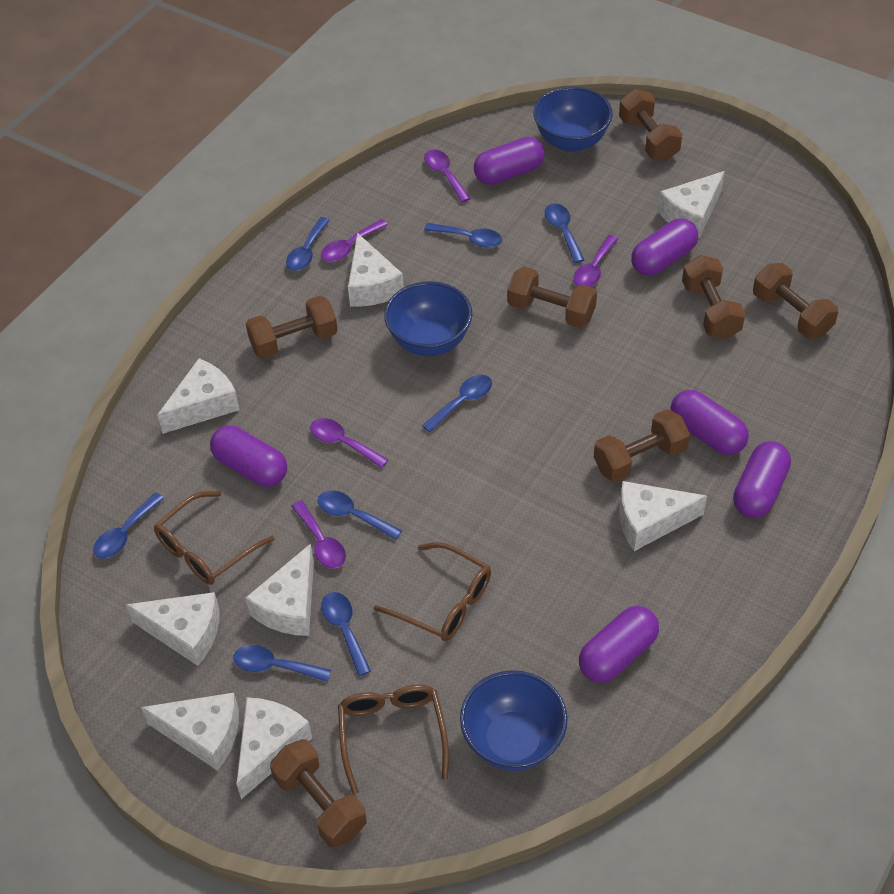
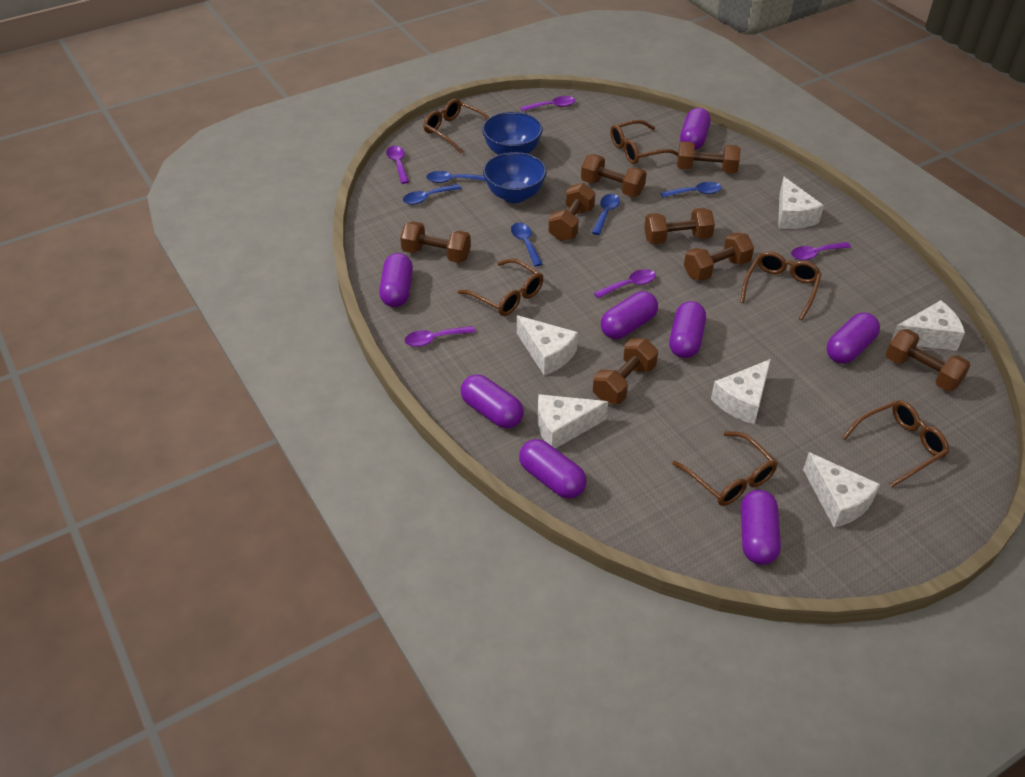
blue bowl: [384,281,472,356] [460,670,568,771] [534,87,613,152] = 3 -> [482,112,543,155] [483,152,547,203] = 2
blue spoon: [93,492,164,559] [233,645,331,682] [286,217,330,271] [318,490,402,540] [321,592,371,676] [422,375,492,432] [424,223,502,248] [545,203,585,263] = 8 -> [403,184,461,205] [426,171,486,183] [511,223,543,266] [592,194,620,235] [660,182,722,198] = 5
brown dumbbell: [246,296,338,359] [270,739,367,848] [507,267,597,328] [594,409,690,482] [619,89,682,161] [682,255,746,339] [753,263,838,339] = 7 -> [400,221,471,263] [548,183,595,241] [581,154,647,197] [593,338,658,404] [644,208,715,245] [677,141,740,173] [684,232,754,281] [886,329,971,391] = 8
brown glasses: [154,491,275,585] [338,684,449,794] [373,542,491,641] = 3 -> [423,99,489,154] [458,259,543,316] [610,120,678,164] [672,431,777,506] [740,251,822,320] [842,400,949,487] = 6
purple capsule: [210,426,287,487] [474,137,545,185] [579,606,659,683] [631,218,698,276] [671,390,749,455] [733,441,791,518] = 6 -> [379,253,413,307] [461,374,524,429] [519,439,587,499] [601,291,658,339] [669,301,706,358] [680,108,711,150] [741,490,781,565] [827,313,880,364] = 8
white cheese: [126,592,220,666] [141,693,239,771] [157,358,239,434] [236,697,312,799] [246,544,314,636] [348,233,404,307] [619,481,707,551] [658,171,725,238] = 8 -> [517,315,578,375] [538,394,608,449] [711,359,771,424] [778,177,824,229] [803,452,880,528] [891,300,965,351] = 6

